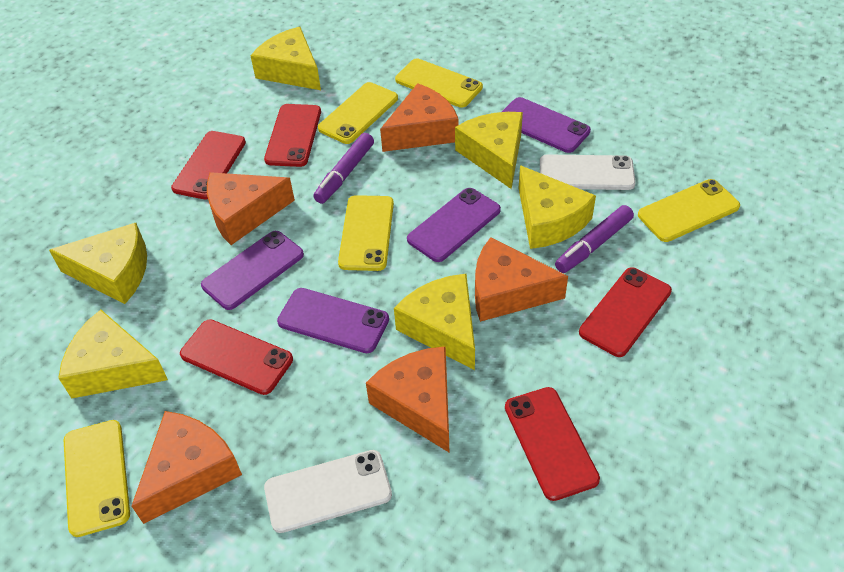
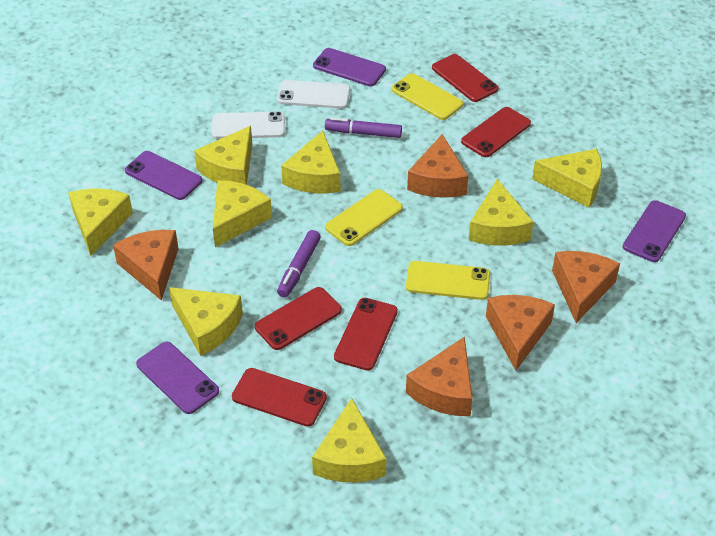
yellow cheese: [49,223,147,304] [58,309,168,398] [250,27,321,90] [394,274,475,370] [455,112,523,189] [519,165,596,249] = 6 -> [68,188,133,256] [169,287,243,356] [194,126,253,185] [213,180,272,247] [281,130,341,193] [312,398,387,482] [469,179,533,246] [532,149,602,208] = 8
yellow phone: [64,420,130,537] [318,82,398,144] [338,195,394,271] [395,58,483,108] [638,179,740,242] = 5 -> [325,189,403,246] [391,73,464,120] [406,261,490,300] = 3

